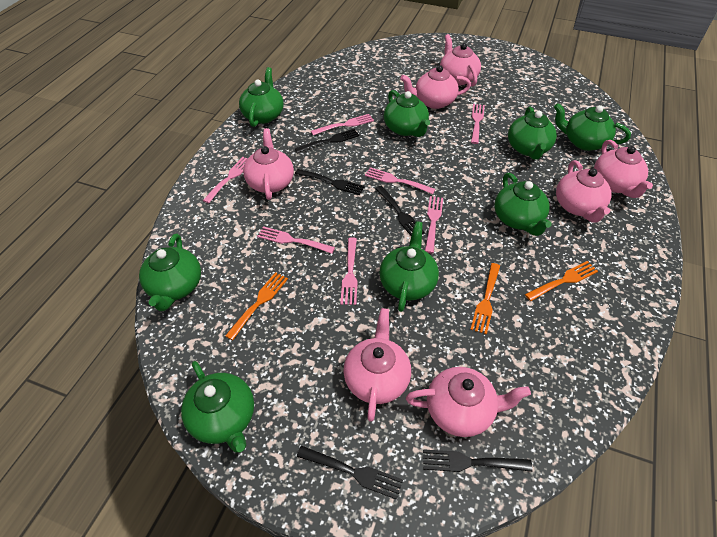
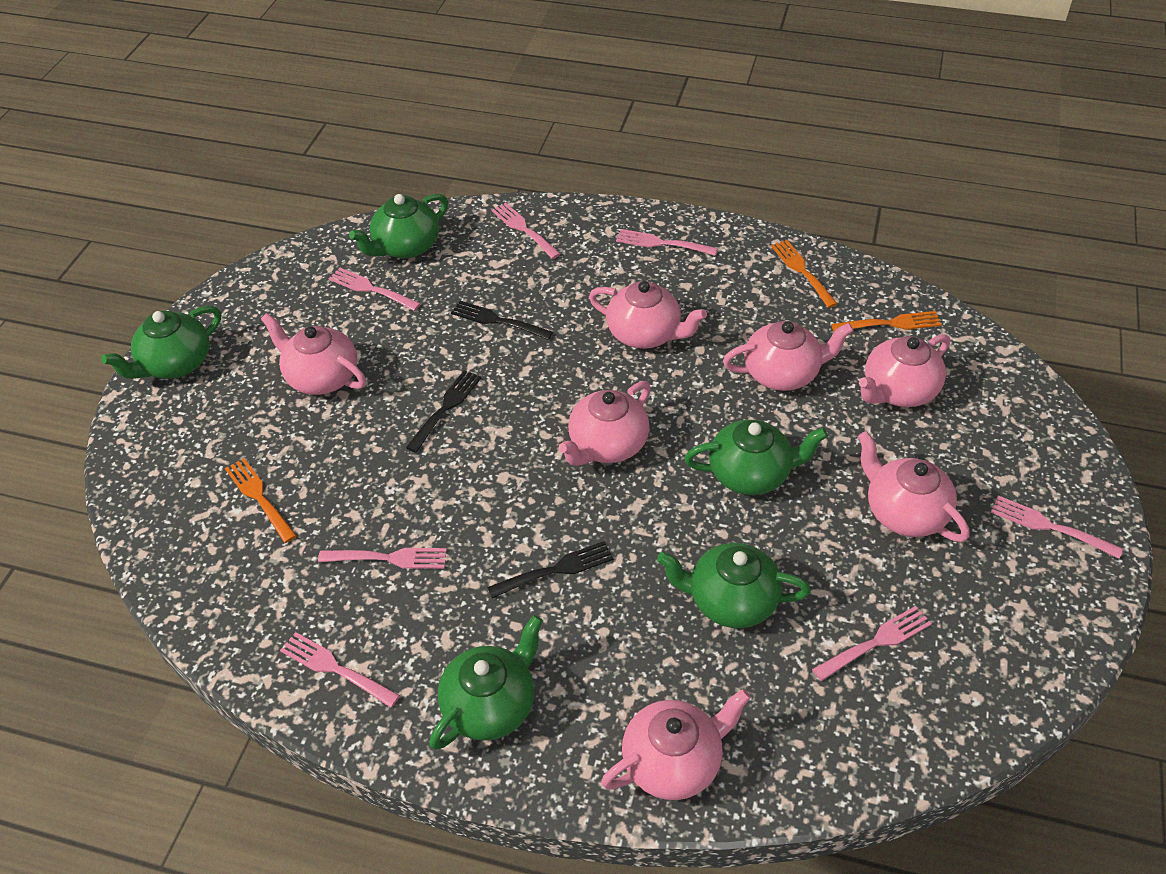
black fork: [295,129,360,153] [295,169,365,195] [297,446,403,500] [375,186,425,236] [423,449,533,472] = 5 -> [406,370,481,453] [451,301,553,340] [487,541,614,598] = 3
green teapot: [139,234,201,311] [181,361,254,453] [239,67,284,127] [379,221,439,312] [384,90,430,137] [494,173,552,236] [508,107,557,160] [554,103,631,151] = 8 -> [101,306,221,379] [349,194,448,258] [430,615,543,750] [657,543,811,628] [685,420,828,495] = 5

